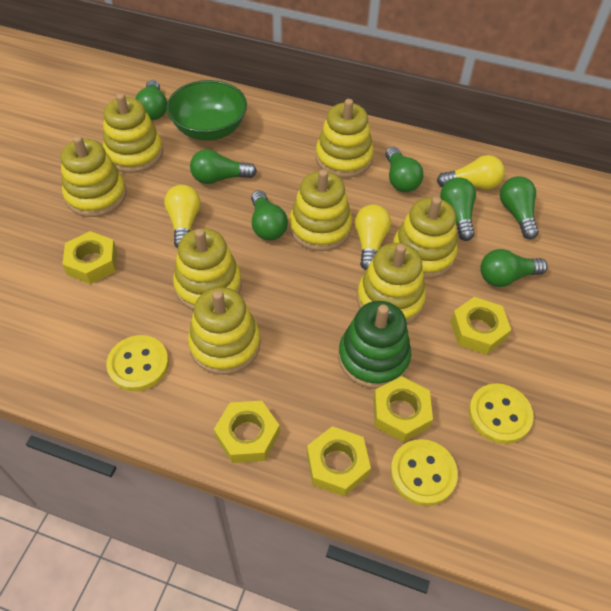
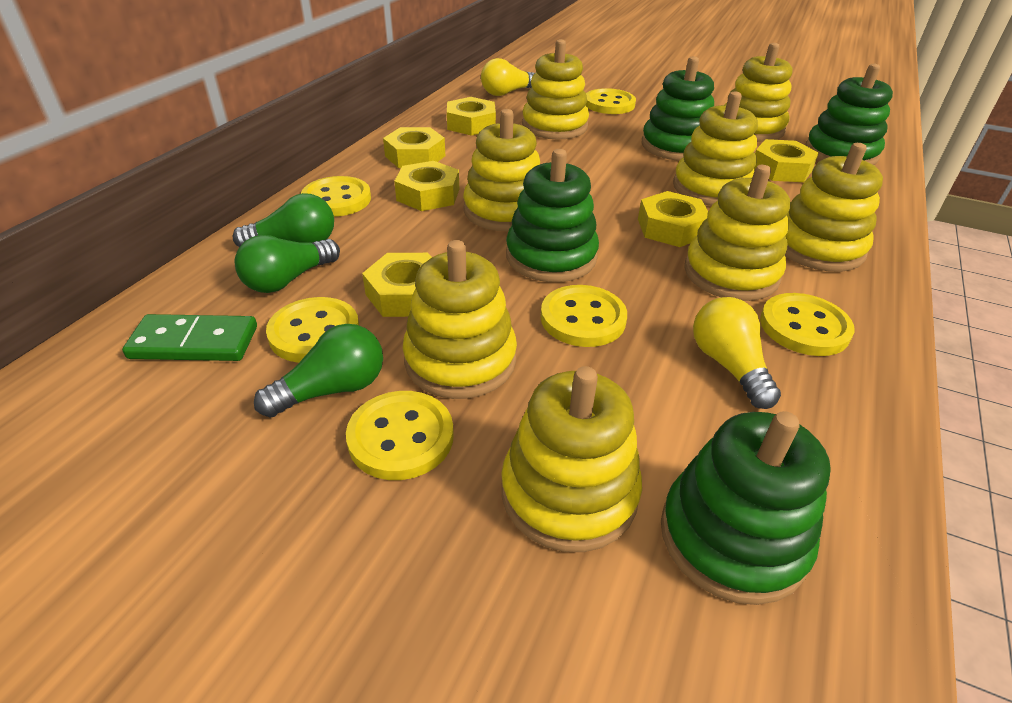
green bowl: [167,80,247,141] = 1 -> none = 0
green domino: none = 0 -> [122,314,257,361] = 1
green light bulb: [135,80,167,120] [190,149,257,184] [251,190,288,240] [386,146,423,192] [440,177,476,241] [480,249,548,287] [500,176,539,239] = 7 -> [233,193,334,247] [235,235,340,293] [254,324,383,417] = 3
green stacking toy: [338,301,411,389] = 1 -> [506,149,599,282] [642,56,714,161] [661,411,831,605] [805,64,893,165] = 4
yellow button: [106,335,169,391] [390,439,458,506] [469,383,534,444] = 3 -> [266,297,359,363] [301,176,371,217] [346,391,454,480] [541,285,627,347] [586,88,636,114] [760,293,854,356] = 6
yellow light bulb: [164,185,201,248] [355,204,391,270] [437,155,505,190] = 3 -> [481,58,535,96] [693,297,781,409] = 2
yellow nut: [63,231,117,284] [214,401,280,463] [307,426,371,496] [373,376,433,442] [451,297,511,355] = 5 -> [362,253,432,317] [383,127,445,168] [394,161,459,211] [447,97,496,136] [638,191,708,247] [754,139,819,182] = 6

